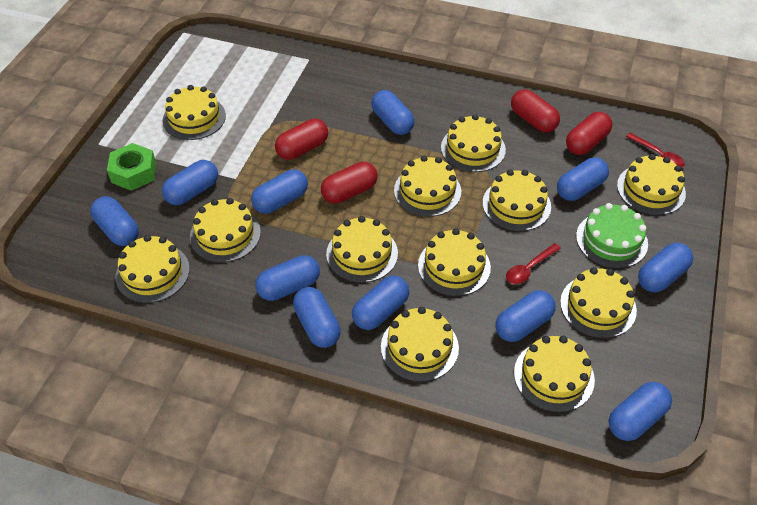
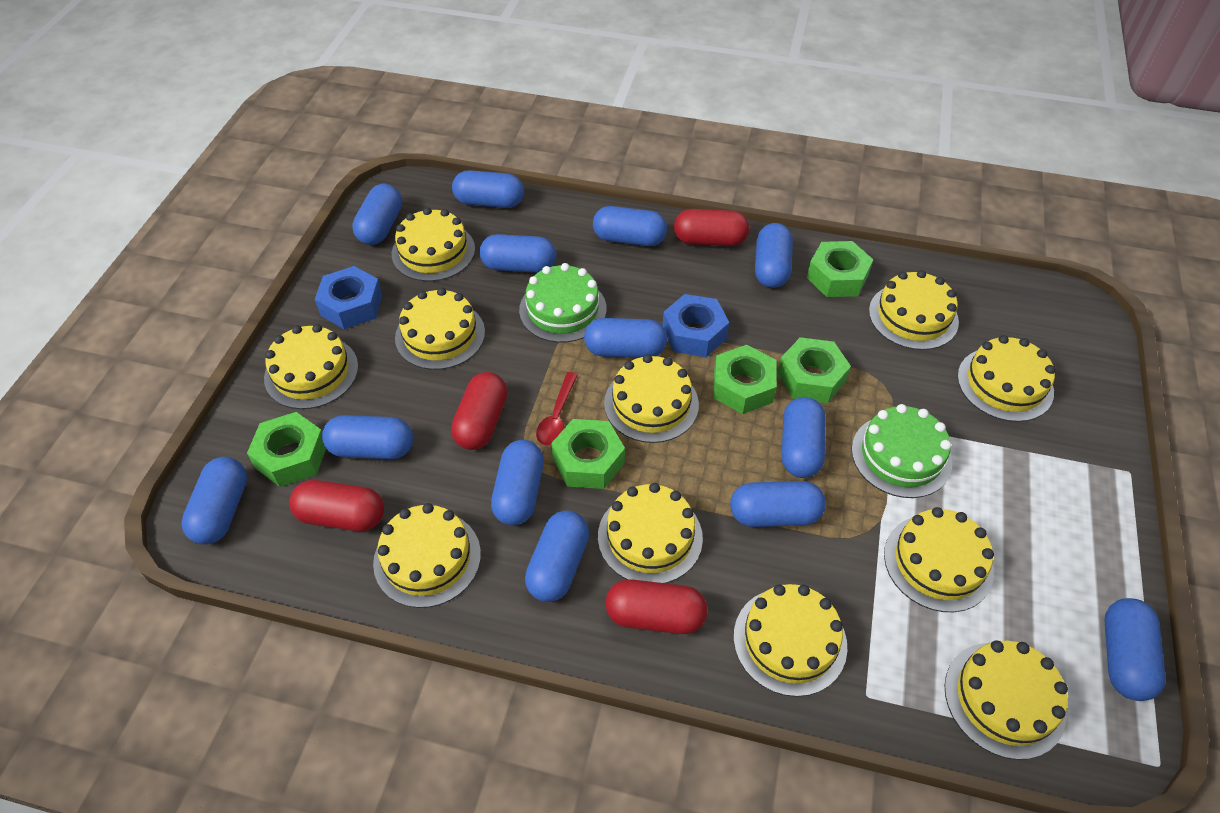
blue capsule: [90,196,139,246] [162,160,218,205] [251,169,308,214] [255,255,320,301] [293,287,341,348] [352,276,409,330] [371,90,414,135] [495,290,556,342] [557,157,609,201] [609,382,672,441] [638,243,693,292] = 11 -> [181,457,247,544] [322,415,413,459] [352,184,402,245] [452,170,524,208] [480,234,556,273] [491,440,544,525] [525,510,589,602] [584,318,667,358] [593,206,667,246] [730,481,826,527] [755,223,793,288] [782,397,826,478] [1104,598,1166,701] = 13
blue nut: none = 0 -> [315,266,382,329] [663,294,729,357] = 2
green cake: [576,203,648,268] = 1 -> [519,263,607,343] [851,404,952,498] = 2
green nut: [107,143,156,191] = 1 -> [247,412,326,487] [551,419,625,489] [713,345,777,414] [777,337,851,403] [807,241,873,297] = 5
red spoon: [506,243,561,284] [626,133,685,168] = 2 -> [536,372,578,446] = 1
yellow cake: [116,235,190,303] [163,85,226,140] [190,198,261,263] [326,216,398,283] [381,307,459,382] [394,156,461,217] [418,228,491,296] [441,114,506,172] [483,170,551,231] [514,336,595,412] [560,267,637,338] [617,154,686,215] = 12 -> [264,324,358,409] [373,503,481,608] [392,208,475,281] [395,288,485,370] [598,483,703,583] [604,354,699,443] [733,584,847,697] [869,270,959,350] [884,507,994,612] [945,640,1068,760] [957,335,1056,422] = 11

